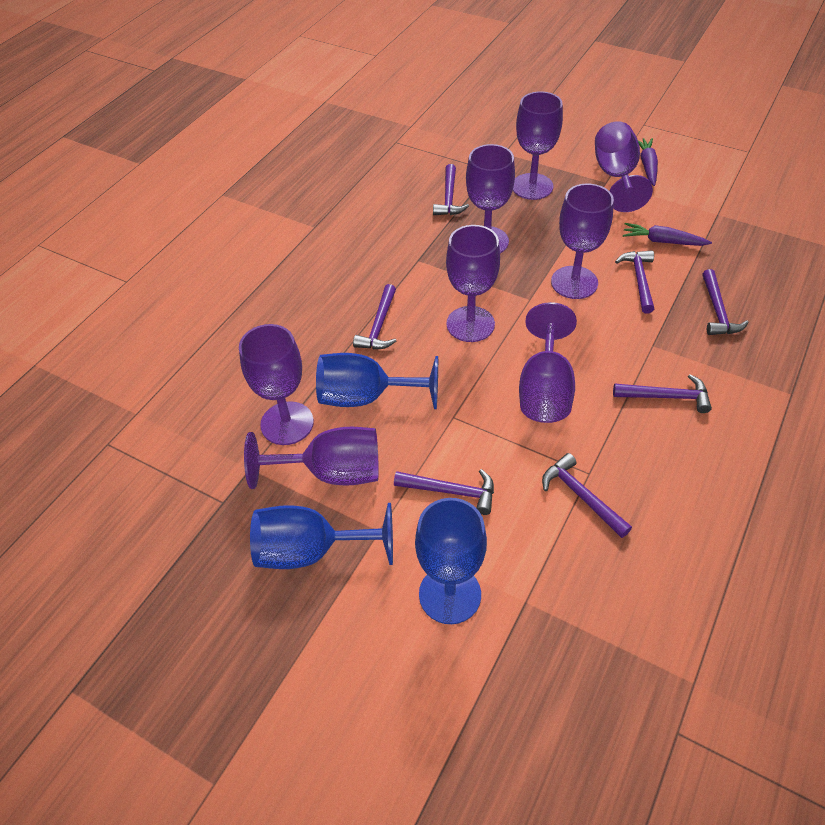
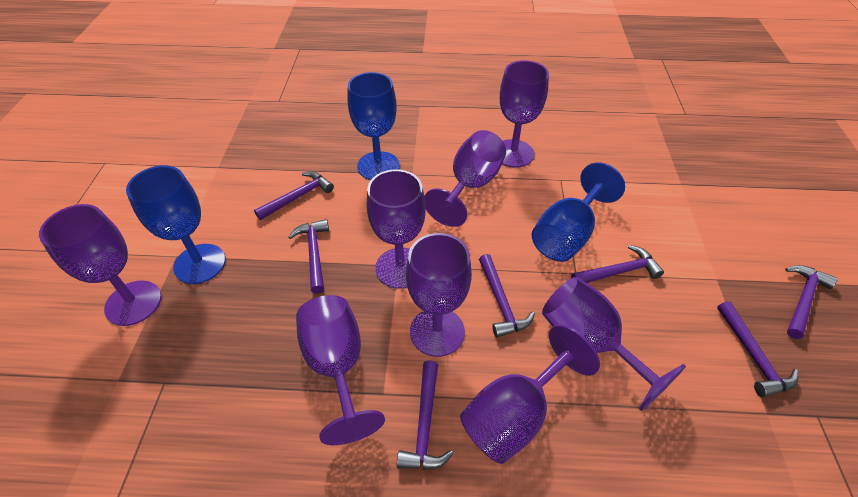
purple carrot: [623,223,712,246] [638,138,658,186] = 2 -> none = 0

